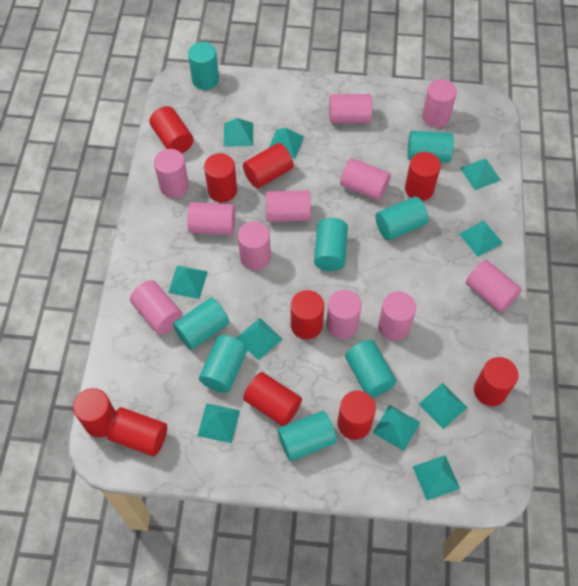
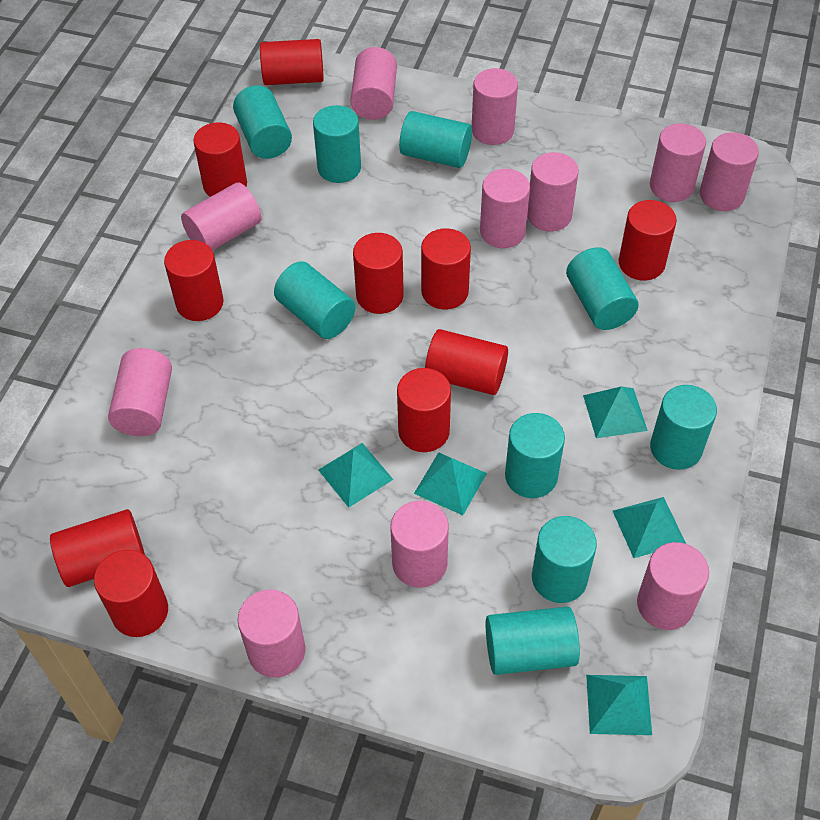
turquoise cylinder: [173,297,229,350] [188,42,219,90] [199,335,247,393] [278,411,337,461] [314,218,348,271] [345,340,397,398] [376,197,428,240] [408,131,454,163] = 8 -> [233,85,292,159] [274,261,355,339] [313,105,361,183] [399,111,472,168] [486,607,580,675] [505,413,565,498] [532,516,597,603] [566,247,639,330] [650,385,717,470] = 9
turquoise pyramid: [168,265,208,299] [197,403,240,443] [224,118,253,147] [236,318,282,360] [269,128,304,159] [373,405,420,451] [413,455,460,500] [419,383,467,429] [459,220,503,257] [460,158,501,190] = 10 -> [319,443,393,508] [414,452,487,515] [583,387,648,438] [586,675,652,735] [613,497,686,558] = 5

